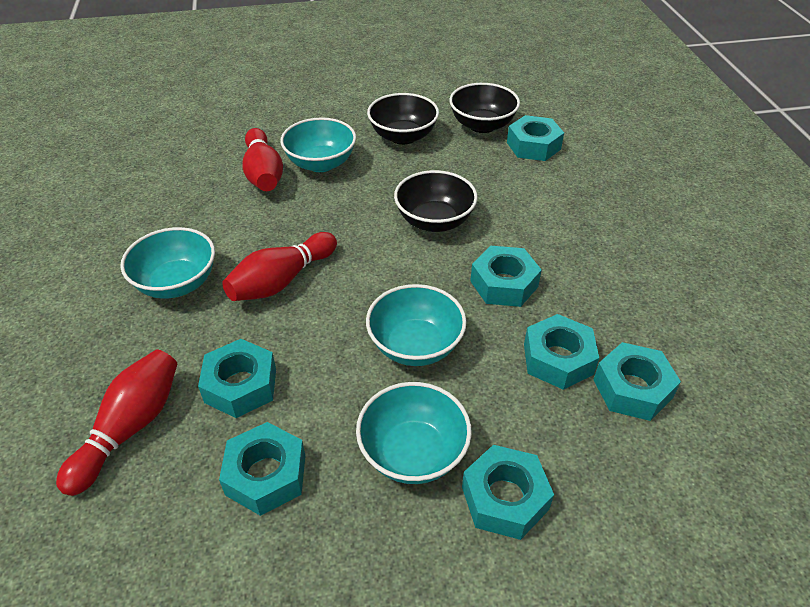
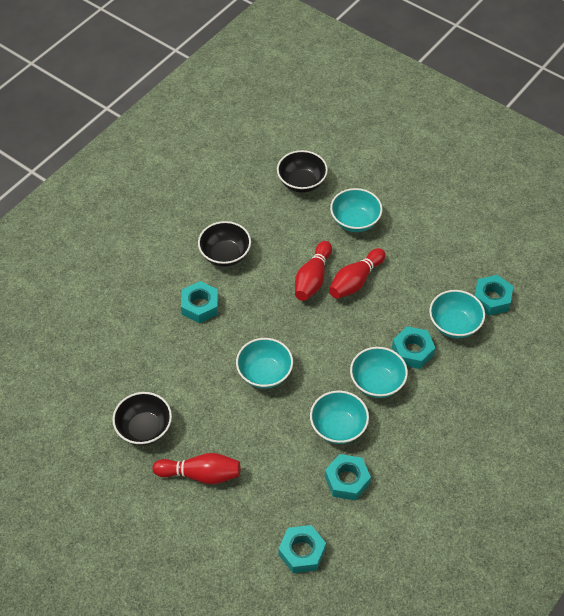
turquoise bowl: [120,227,215,299] [280,117,356,172] [356,382,472,484] [366,284,467,366] = 4 -> [236,338,293,389] [310,391,369,444] [330,188,382,232] [350,347,408,398] [429,290,485,338] = 5
turquoise nut: [198,339,276,418] [219,422,305,516] [462,445,554,540] [470,246,542,307] [507,115,564,161] [524,314,599,390] [593,342,681,421] = 7 -> [181,281,218,324] [278,525,326,573] [325,454,371,500] [392,326,435,369] [474,275,513,316] = 5

